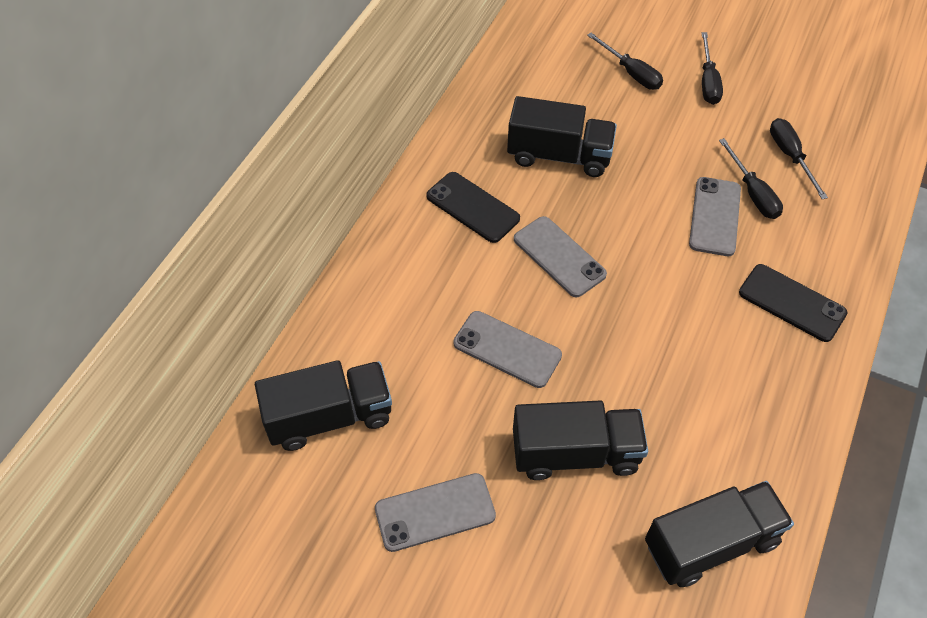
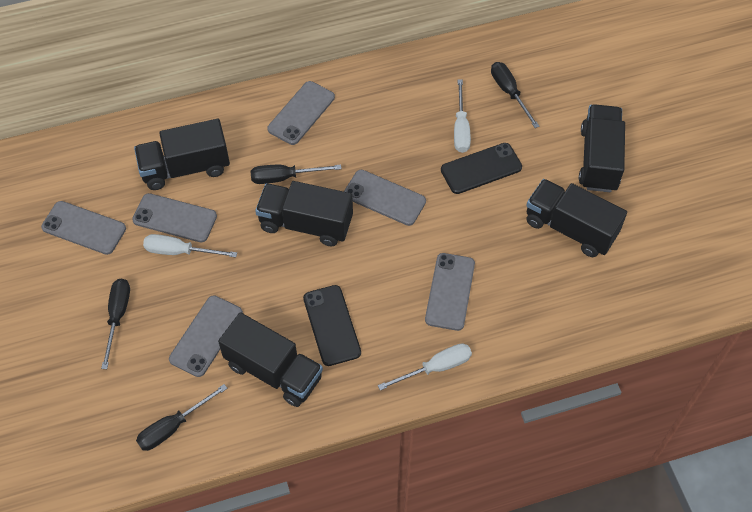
black truck: [255,360,392,451] [507,96,617,177] [513,400,648,480] [645,481,794,587] = 4 -> [134,119,230,190] [218,312,323,407] [255,181,353,247] [526,179,627,257] [579,104,625,192] = 5
grey phone: [375,473,496,552] [453,311,562,388] [514,216,607,297] [689,177,741,256] = 4 -> [41,201,126,255] [132,193,217,242] [169,295,243,377] [267,81,335,145] [344,170,426,226] [425,253,475,331] = 6
white screwdriver: none = 0 -> [143,234,237,258] [378,343,472,390] [454,79,471,153] = 3

